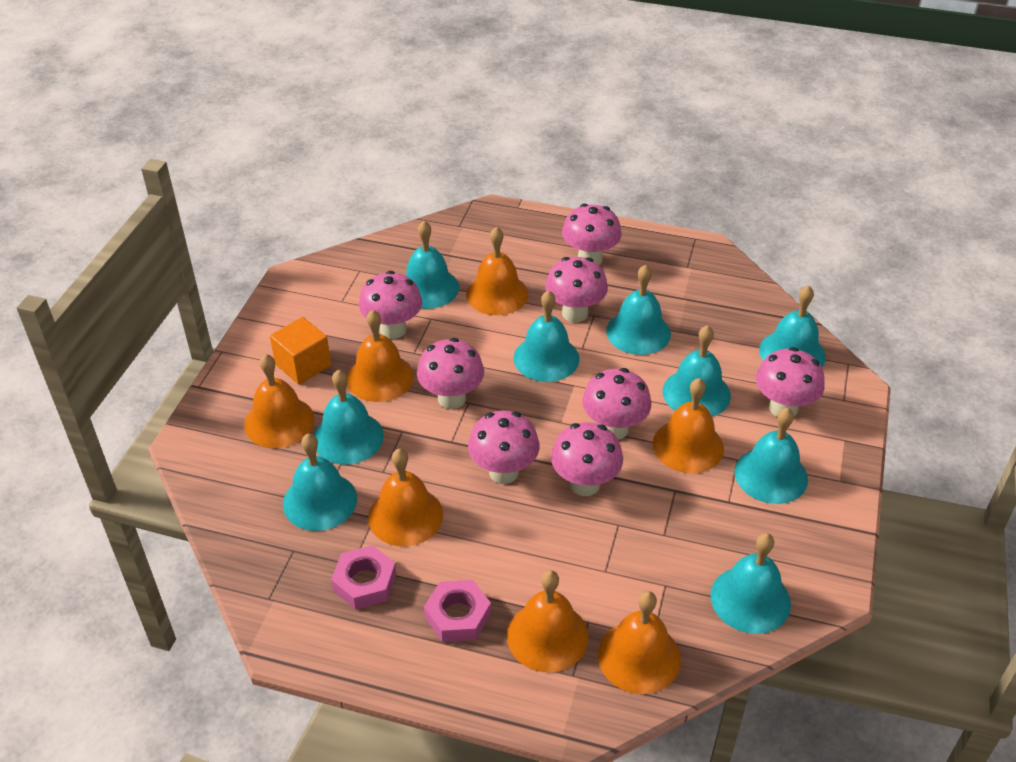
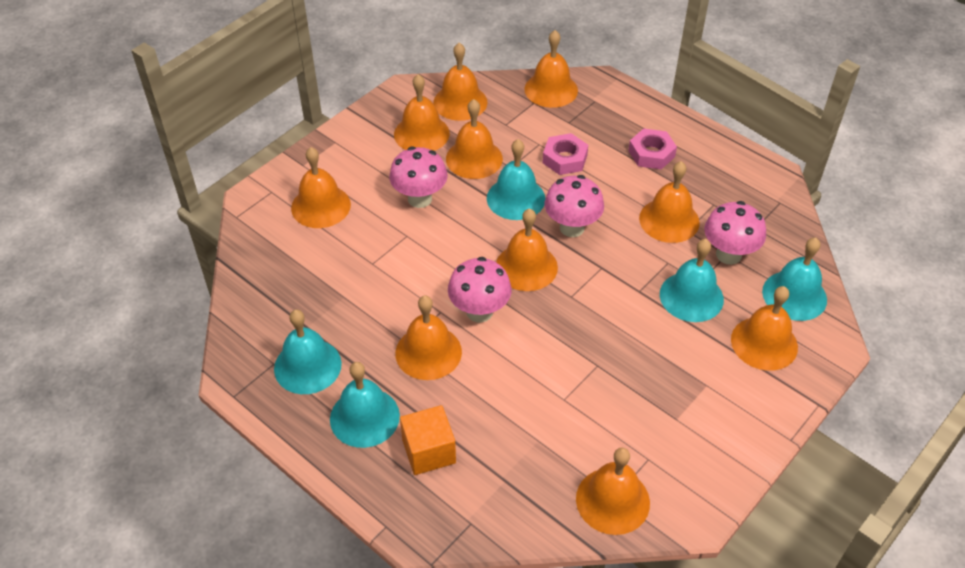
orange bell: [244,354,314,448] [347,310,414,402] [368,449,443,546] [466,227,528,315] [507,570,589,672] [598,591,681,694] [653,378,724,473] = 7 -> [291,147,351,228] [394,74,450,151] [395,296,462,380] [433,43,488,121] [446,99,503,179] [496,208,558,291] [524,30,578,108] [576,447,650,535] [639,161,700,243] [731,286,798,371] = 10
pink mushroom: [359,271,422,339] [417,338,484,409] [468,411,540,484] [545,257,608,322] [551,422,623,496] [562,204,622,265] [582,368,651,440] [756,347,825,417] = 8 -> [389,147,448,208] [448,257,512,323] [545,175,604,237] [704,201,766,265] = 4
turquoise bell: [283,434,357,531] [314,370,384,465] [405,221,459,309] [513,290,580,382] [606,265,671,355] [663,325,731,417] [710,533,791,634] [735,408,808,504] [759,285,826,367] = 9 -> [274,310,342,394] [330,362,400,448] [487,139,546,220] [660,239,724,322] [762,238,827,321] = 5

